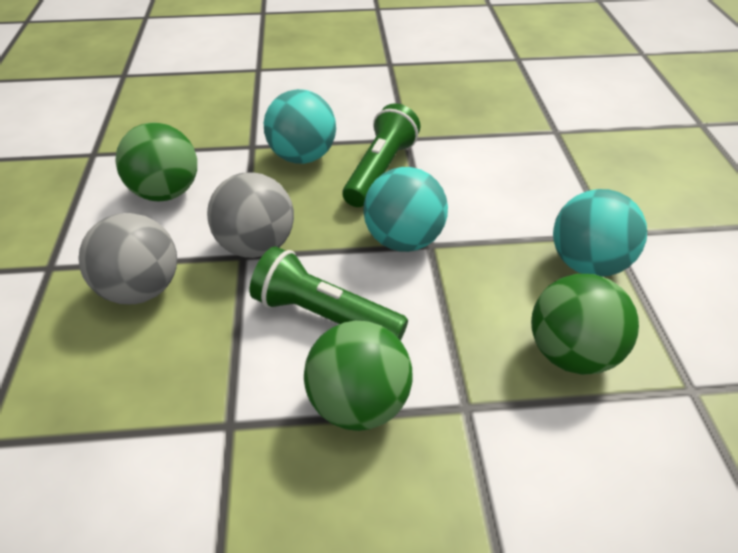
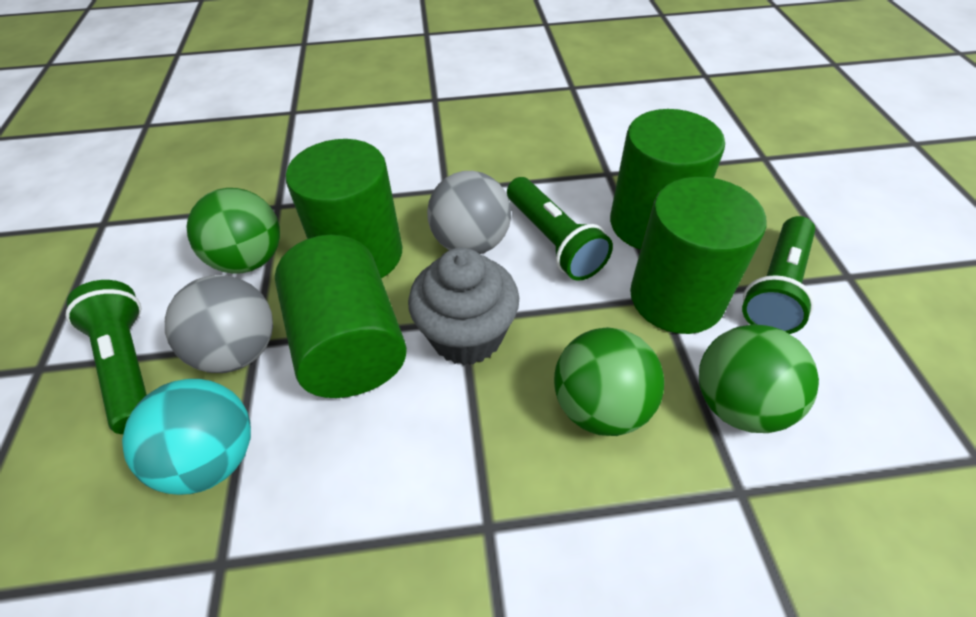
green cylinder: none = 0 -> [275,235,407,398] [286,139,402,278] [610,109,725,250] [630,177,767,334] = 4
green flashlight: [250,246,408,341] [342,103,420,207] = 2 -> [66,280,147,434] [507,177,613,281] [742,216,815,334] = 3
grey cupcake: none = 0 -> [408,248,519,365] = 1
turquoise ball: [264,89,336,164] [363,167,448,252] [553,189,647,277] = 3 -> [122,379,251,495] = 1

